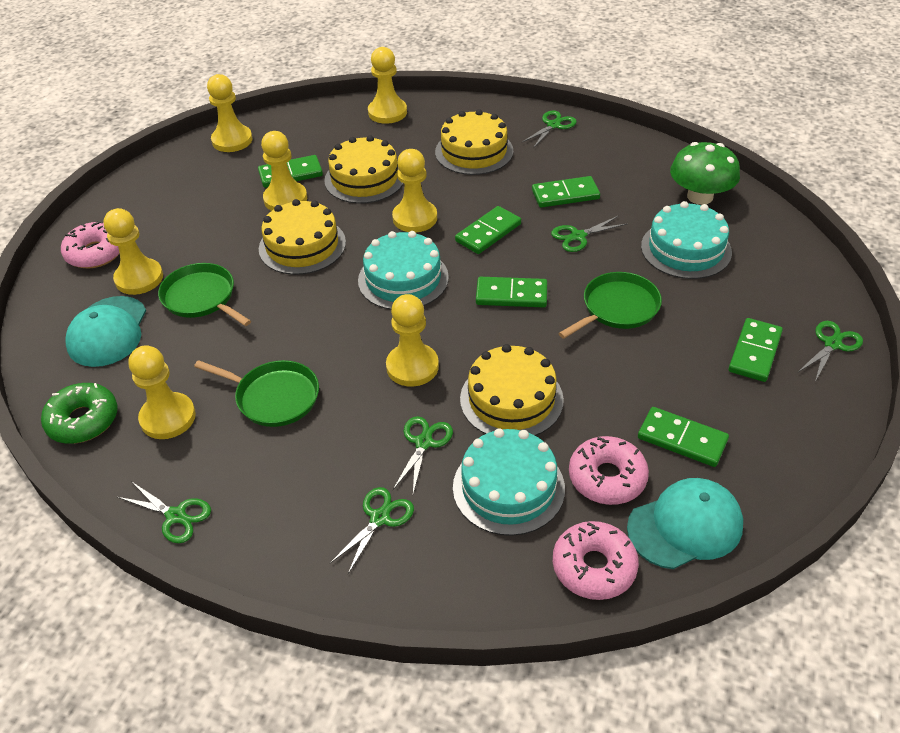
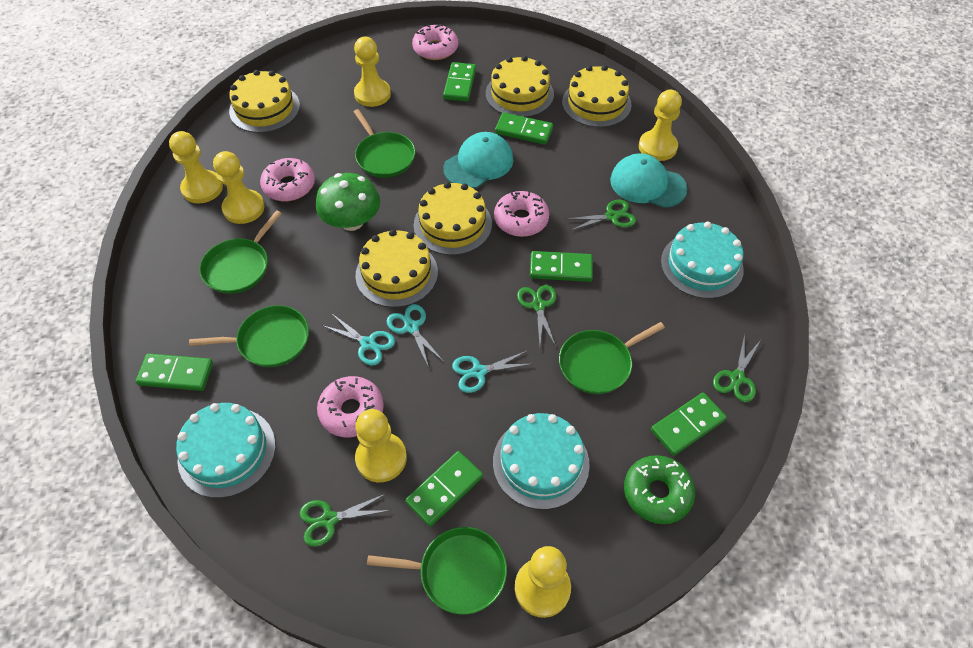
green pan: [158,263,251,326] [194,360,319,427] [558,272,662,339] = 3 -> [189,305,309,367] [199,210,282,294] [354,109,415,178] [367,527,507,615] [559,322,665,394] = 5
green scissors: [117,481,211,543] [330,487,414,574] [393,416,453,493] [521,110,577,147] [551,215,627,252] [797,321,863,382] = 6 -> [299,494,391,547] [517,285,556,347] [567,200,636,231] [713,334,760,402] = 4
pink donut: [61,221,120,269] [553,521,639,600] [569,436,649,505] = 3 -> [260,158,315,201] [317,376,384,437] [412,24,458,60] [494,191,549,237] = 4
turquoise scissors: none = 0 -> [322,314,395,366] [386,304,444,368] [452,351,531,393] = 3
yellow cake: [259,199,346,275] [324,135,404,204] [435,109,514,175] [460,344,564,436] = 4 -> [229,70,300,133] [356,229,438,308] [414,182,492,255] [486,56,554,117] [562,65,632,127] = 5
yellow pawn: [104,208,163,295] [129,345,196,439] [207,74,252,152] [261,131,307,211] [368,47,407,124] [386,294,439,387] [392,149,437,232] = 7 -> [169,131,223,204] [213,151,265,224] [354,37,391,107] [355,409,407,482] [515,546,571,618] [639,89,682,161] = 6

